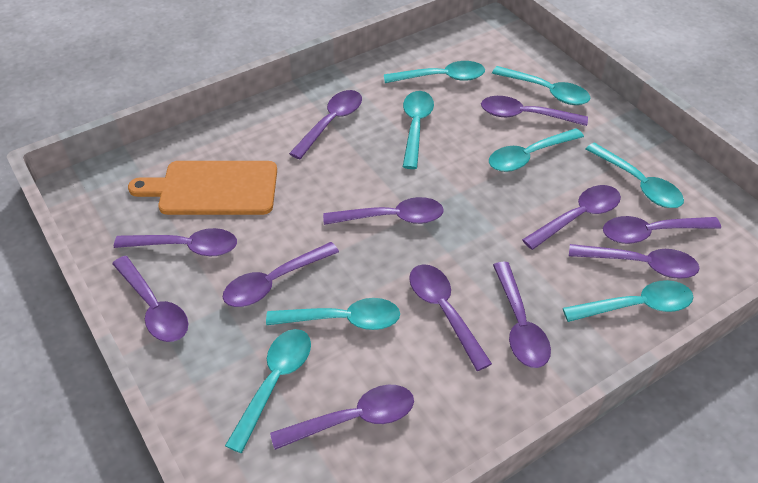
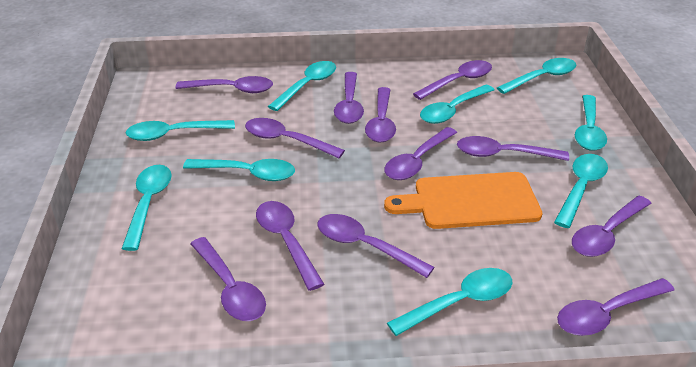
turquoise spoon: [225,329,311,453] [266,298,400,330] [384,61,485,83] [403,91,434,169] [489,128,584,172] [492,66,590,105] [563,280,693,322] [586,143,684,208] = 8 -> [122,165,172,251] [126,120,235,141] [183,159,295,181] [268,61,336,111] [387,268,512,336] [420,85,494,124] [497,58,576,94] [554,154,608,228] [575,95,607,151] = 9

